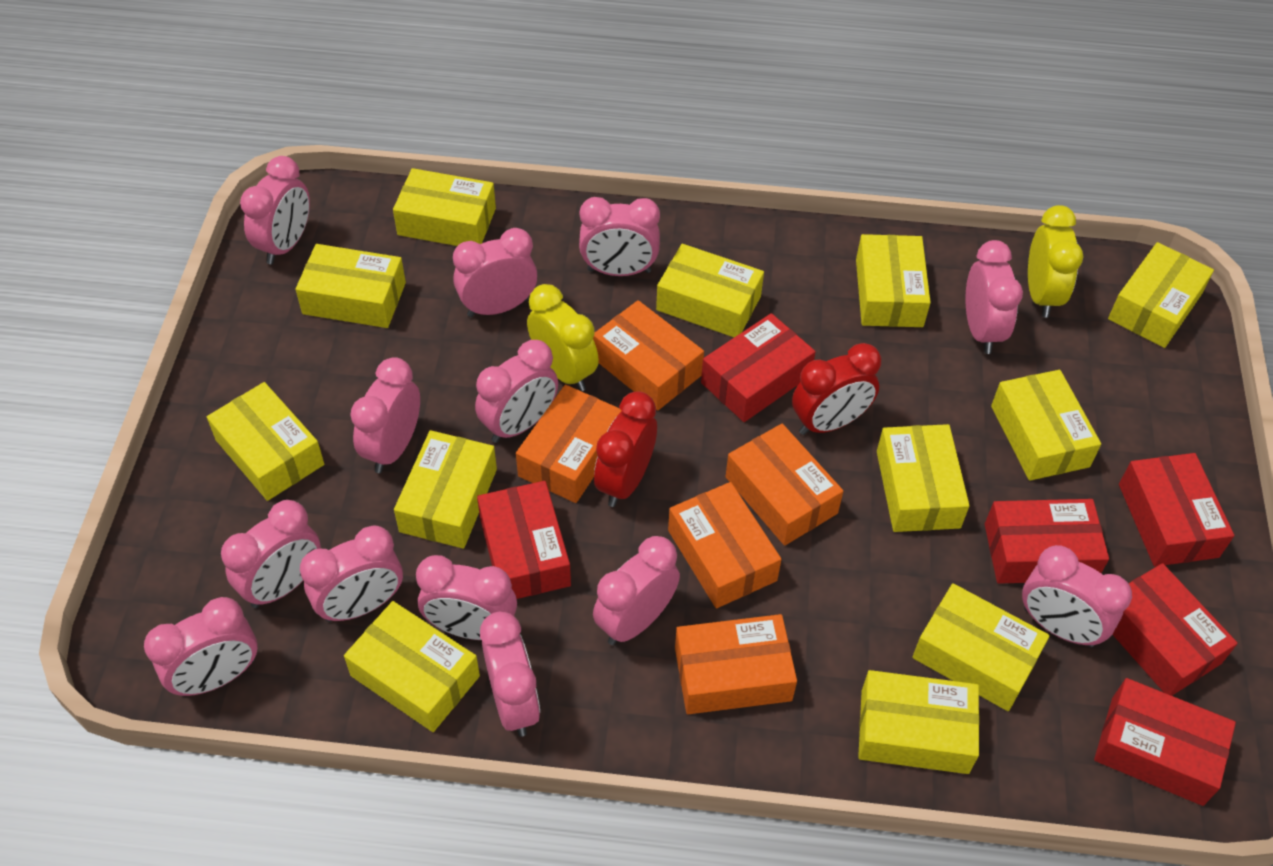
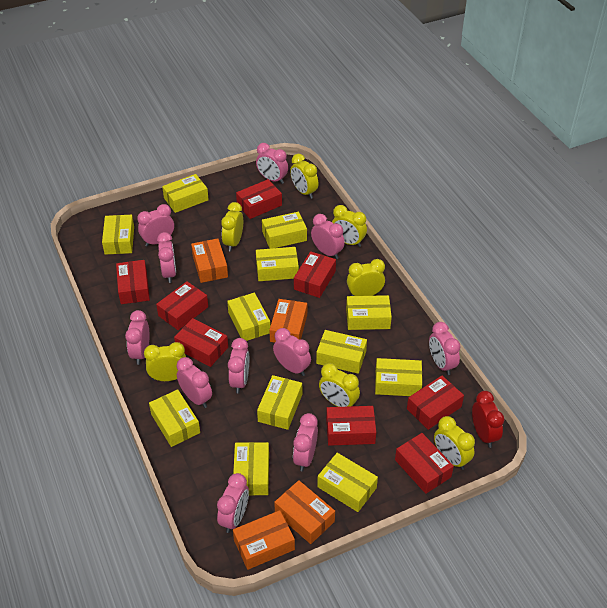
orange box: [516,385,621,503] [593,300,704,411] [668,482,781,608] [675,614,797,714] [726,424,843,546] = 5 -> [191,239,228,283] [233,510,295,570] [269,299,307,342] [274,480,335,544] = 4
pink clock: [144,597,257,696] [221,500,321,608] [240,156,310,264] [300,525,403,622] [351,357,420,473] [416,555,517,640] [453,228,537,317] [475,340,558,443] [480,612,540,737] [579,197,660,276] [593,536,680,645] [965,240,1023,354] [1022,545,1132,647] = 13 -> [125,310,149,365] [137,204,174,247] [157,232,176,283] [177,357,212,408] [217,473,249,533] [228,338,249,393] [256,143,288,184] [273,328,311,376] [293,413,318,471] [311,214,345,259] [429,322,461,375] = 11
red box: [477,481,571,599] [701,313,816,422] [985,499,1109,584] [1094,678,1236,806] [1112,563,1238,696] [1119,453,1235,567] = 6 -> [116,260,150,304] [156,281,208,330] [174,318,228,367] [236,179,282,219] [294,251,336,298] [326,406,376,446] [395,433,454,494] [407,376,464,430] = 8
red clock: [594,391,657,507] [792,343,881,435] = 2 -> [472,391,504,448] = 1
yellow clock: [527,284,599,391] [1028,205,1084,318] = 2 -> [144,342,186,381] [221,202,243,252] [290,154,318,199] [319,363,360,407] [332,205,367,247] [347,259,385,296] [434,416,475,470] = 7

